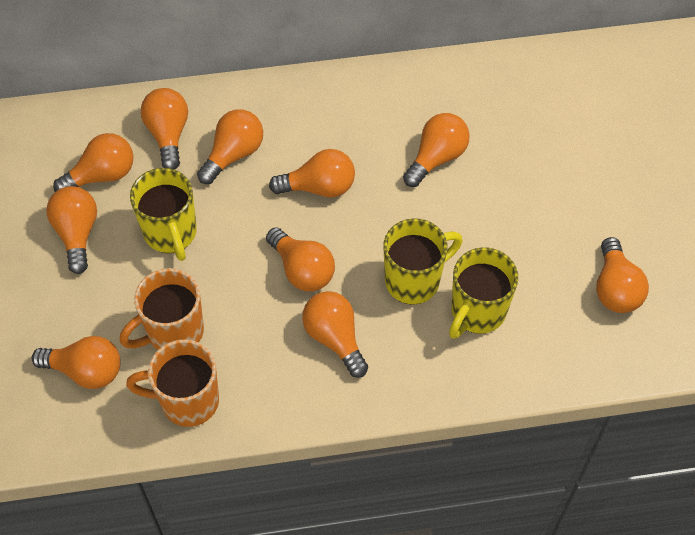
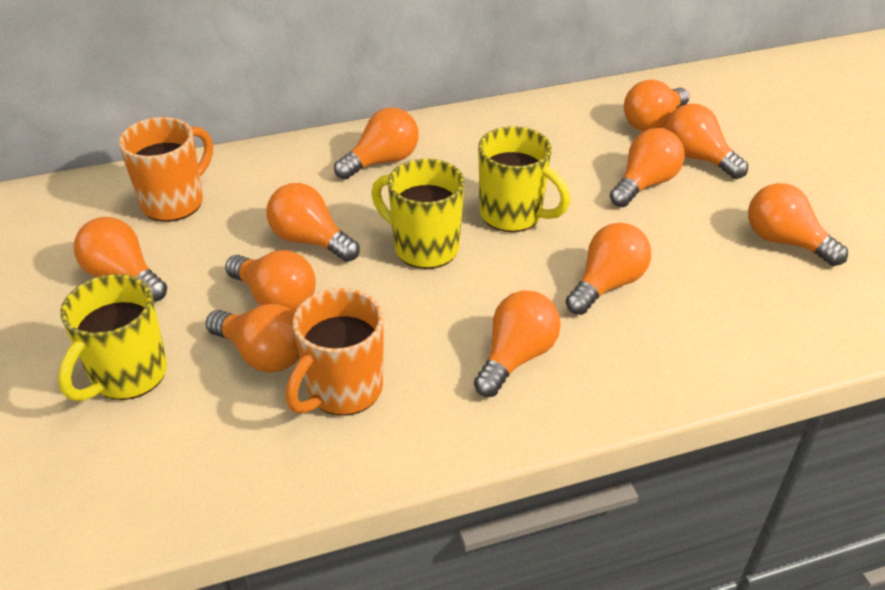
orange light bulb: [32,336,121,389] [46,186,97,274] [53,133,134,192] [141,88,188,170] [197,109,263,184] [266,227,335,291] [269,149,355,197] [302,291,368,378] [403,113,470,187] [596,237,649,313] = 10 -> [74,217,167,302] [206,304,300,373] [225,250,316,313] [266,183,359,262] [334,108,418,180] [474,291,561,397] [565,223,651,315] [610,128,685,207] [624,80,689,131] [664,104,748,179] [748,183,848,266] = 11

